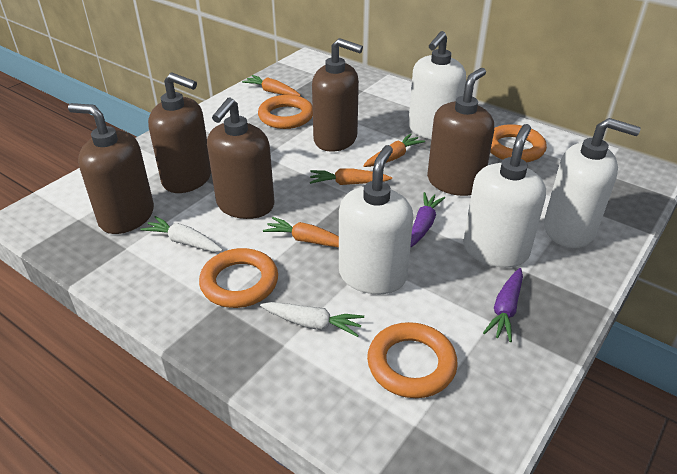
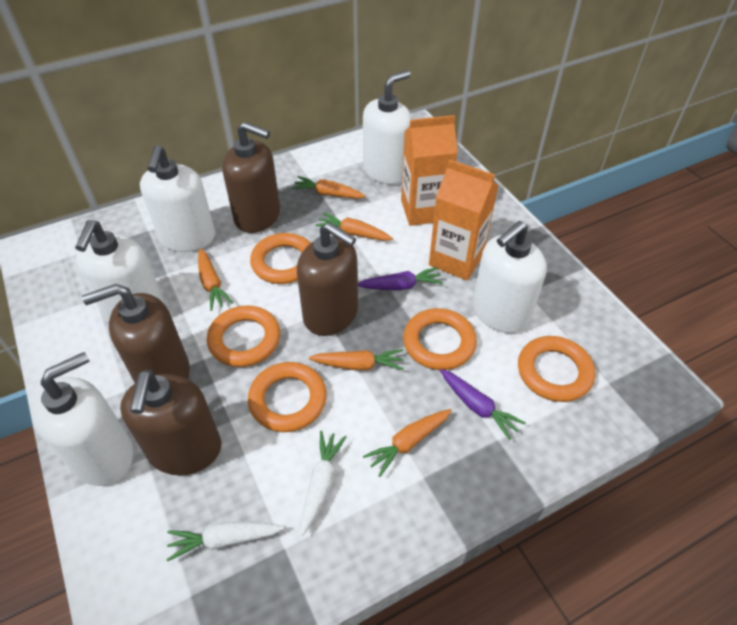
brown soap dispenser: [68,103,154,234] [148,73,211,193] [207,97,274,219] [312,38,363,152] [427,68,494,196] = 5 -> [82,284,190,383] [120,369,221,476] [222,122,280,233] [297,222,358,336] = 4
orange carrot: [242,75,301,96] [263,217,339,248] [310,168,392,185] [363,133,425,167] = 4 -> [198,248,233,311] [292,176,366,199] [309,349,404,370] [315,212,393,241] [363,409,452,477] = 5
orange carton: none = 0 -> [401,115,458,226] [429,159,499,280] = 2
orange ring: [199,248,278,308] [258,95,313,129] [367,322,458,398] [490,124,547,162] = 4 -> [207,305,280,367] [248,362,327,432] [250,233,310,284] [403,308,477,370] [518,336,595,402] = 5
white soap dispenser: [339,145,413,294] [408,31,466,139] [463,124,546,268] [544,118,641,248] = 4 -> [31,352,133,486] [75,220,165,321] [140,145,215,252] [363,70,412,185] [473,221,547,333] = 5

